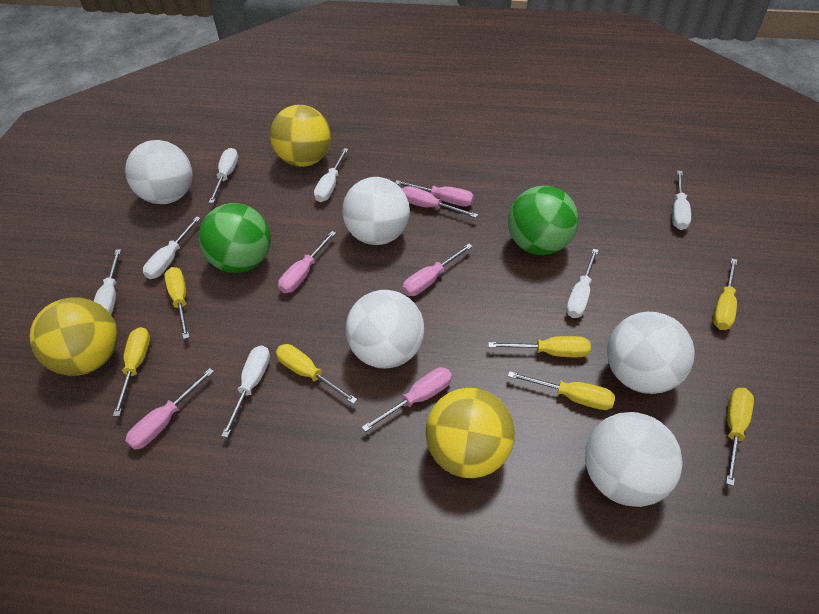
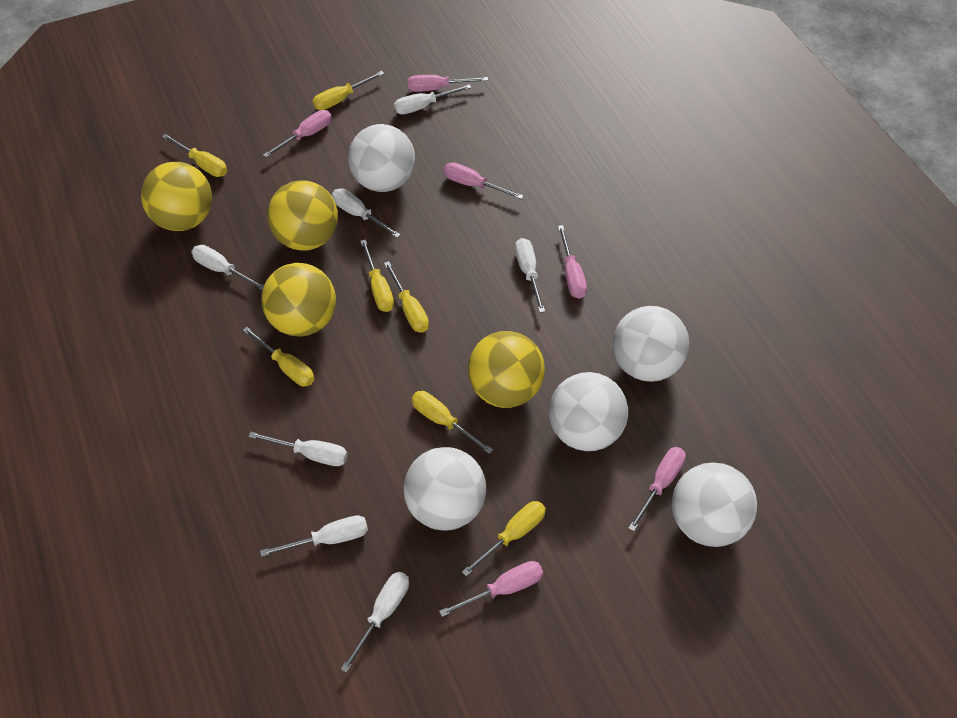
green ball: [199,203,271,273] [508,186,578,255] = 2 -> none = 0
yellow ball: [30,297,118,375] [270,105,331,167] [425,388,515,478] = 3 -> [141,162,212,231] [261,263,336,336] [268,181,338,251] [468,331,545,408] = 4

